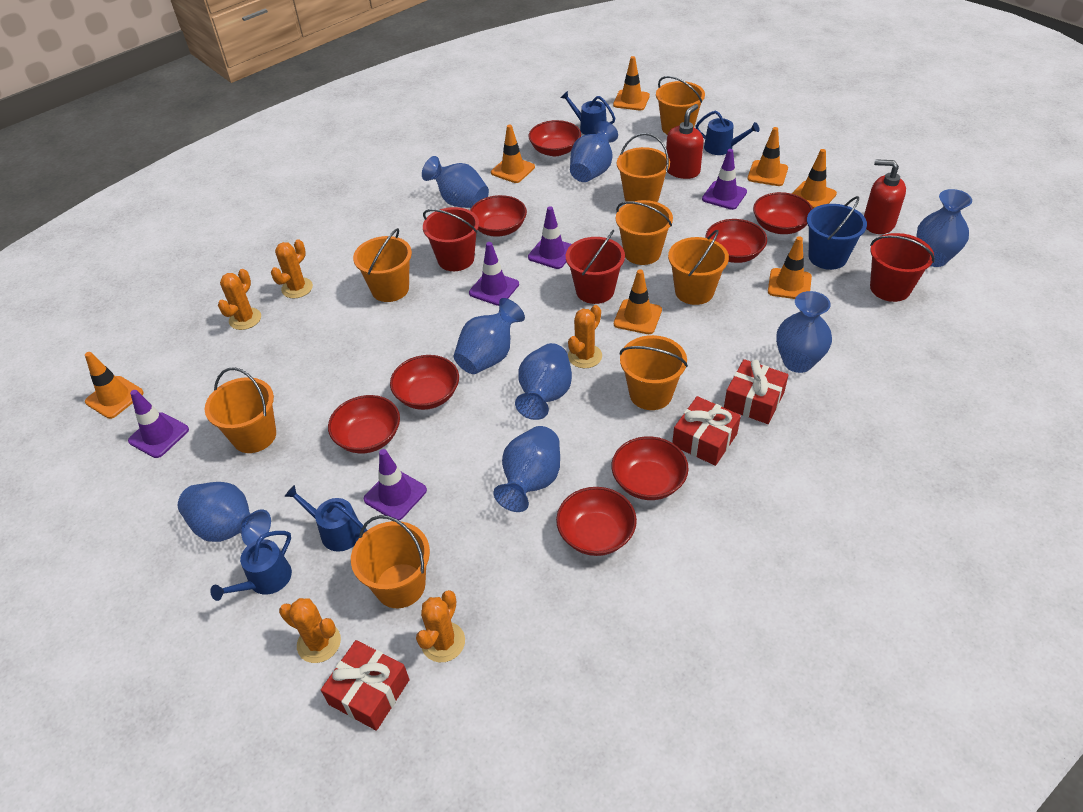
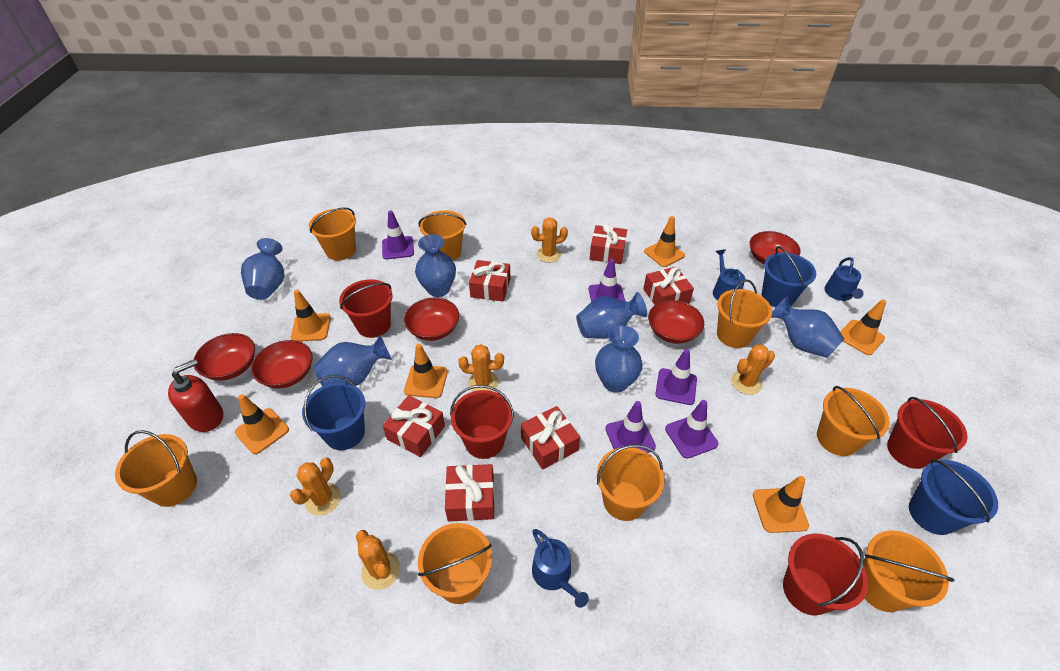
blue bucket: [807,196,867,270] = 1 -> [302,375,365,450] [762,246,816,307] [909,460,998,535] = 3
blue vase: [178,482,271,546] [422,156,489,208] [454,298,525,374] [493,426,560,512] [515,343,572,420] [570,121,618,182] [776,291,832,373] [916,189,972,267] = 8 -> [241,238,285,300] [313,335,392,387] [415,234,456,297] [576,292,647,339] [595,325,643,393] [771,297,844,358] = 6
blue watering can: [210,531,292,601] [284,485,367,552] [561,91,616,135] [696,111,760,155] = 4 -> [532,529,589,608] [713,250,745,301] [825,257,864,301] = 3
orange traffic cone: [85,352,144,419] [491,125,535,183] [613,56,650,110] [614,269,662,334] [747,127,788,186] [768,236,812,299] [792,149,837,208] = 7 -> [235,394,289,454] [291,290,331,342] [404,344,448,398] [644,216,685,267] [753,476,809,533] [840,300,886,355] = 6
red bowl: [328,395,400,454] [390,355,459,410] [470,195,527,237] [529,120,581,156] [556,487,637,556] [611,436,689,500] [705,219,767,263] [753,192,813,234] = 8 -> [194,333,255,381] [251,340,312,388] [404,298,459,341] [648,300,704,344] [750,231,801,264] = 5
red bucket: [423,207,479,271] [566,230,625,304] [870,233,935,302] = 3 -> [339,279,393,338] [450,385,514,459] [783,533,868,615] [887,397,967,469] = 4
red gift: [321,640,410,731] [672,396,741,466] [724,359,789,424] = 3 -> [382,395,445,457] [445,464,495,522] [469,260,511,301] [521,406,580,469] [590,223,627,264] [643,266,694,305] = 6
red soap dispenser: [666,104,704,179] [864,159,906,234] = 2 -> [168,359,223,432] = 1

